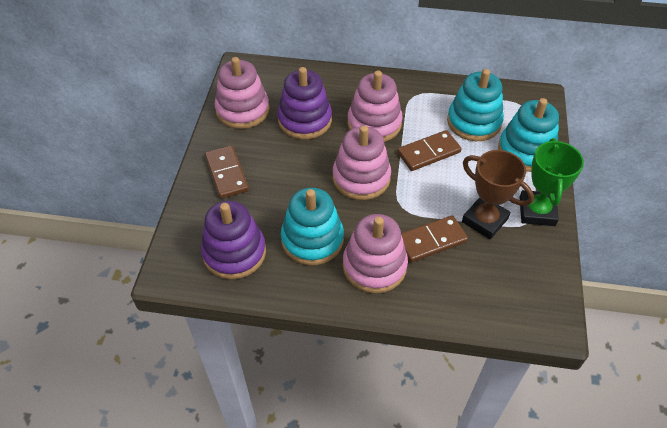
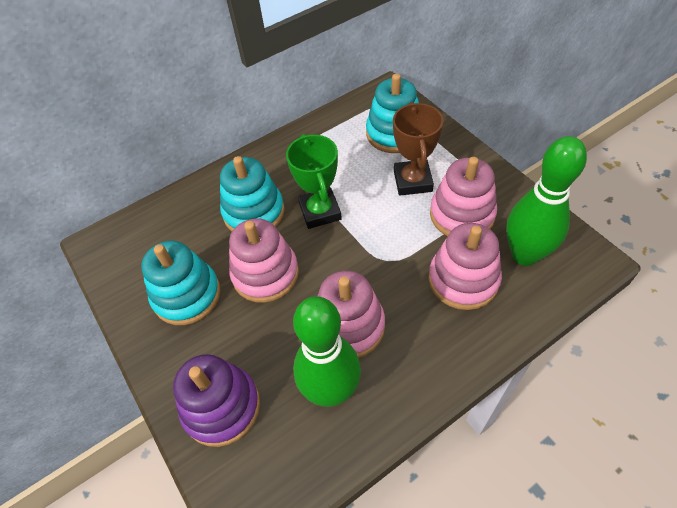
brown domino: [205,145,249,199] [397,130,462,171] [401,215,468,262] = 3 -> none = 0
green bowling pin: none = 0 -> [293,296,361,407] [506,136,587,266] = 2
purple stacking toy: [201,201,266,279] [277,67,332,139] = 2 -> [173,354,260,447] = 1

